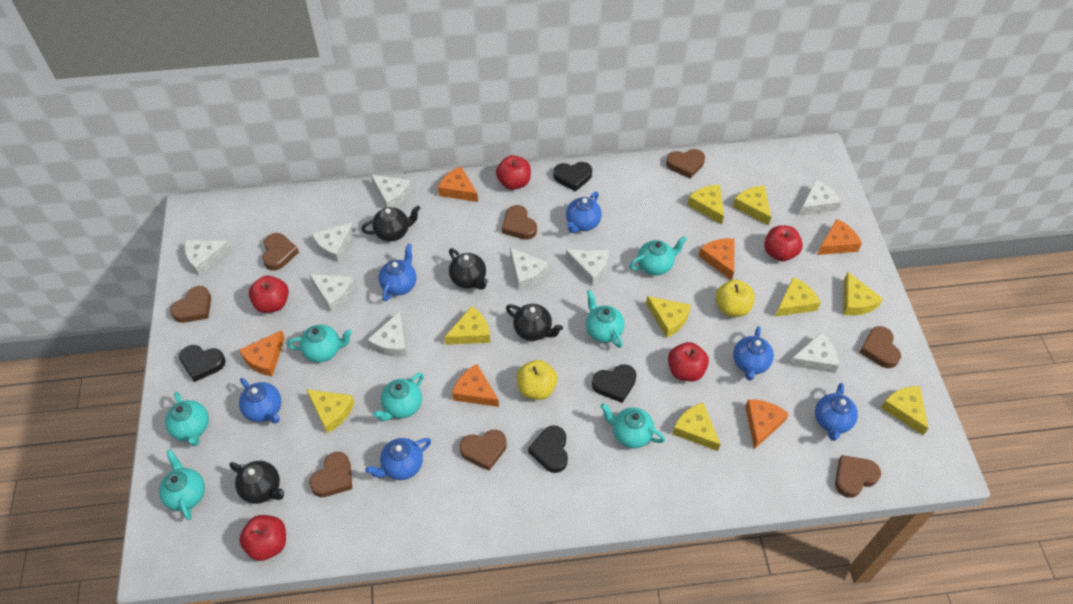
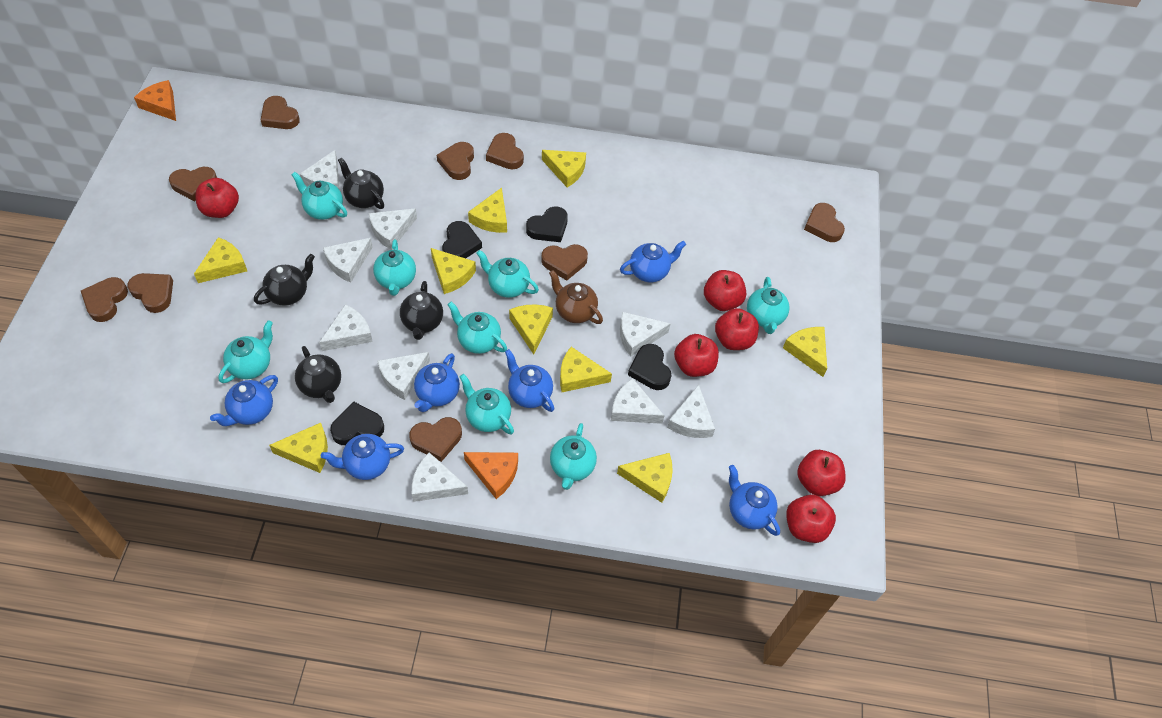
brown heart: [170,286,211,323] [262,233,299,271] [309,452,352,497] [460,430,507,471] [502,205,537,240] [666,149,705,179] [835,455,881,498] [860,326,901,368] = 8 -> [81,277,128,322] [128,273,173,313] [169,167,217,201] [261,96,300,129] [409,417,462,462] [437,142,474,180] [486,133,524,170] [541,244,588,281] [804,203,845,242] = 9
brown teapot: none = 0 -> [549,270,603,324] = 1
orange cheese: [239,330,285,376] [438,166,478,202] [452,364,499,407] [699,238,735,280] [745,399,789,449] [817,219,862,255] = 6 -> [134,80,176,121] [464,452,518,499] = 2
red apple: [239,515,286,561] [249,276,289,313] [496,155,531,190] [668,342,709,382] [764,225,803,261] = 5 -> [195,178,239,218] [674,334,719,377] [704,270,746,311] [715,308,759,350] [786,495,836,543] [797,450,846,496] = 6
turquoise teapot: [159,449,205,520] [165,392,209,446] [287,325,352,362] [373,373,424,421] [586,290,624,348] [600,403,665,448] [630,236,687,275] = 7 -> [218,320,273,383] [291,172,347,220] [373,239,416,296] [447,302,507,354] [460,374,514,434] [476,250,539,298] [550,423,597,490] [747,277,789,334] = 8
yellow apple: [517,360,557,400] [715,279,755,317] = 2 -> none = 0

